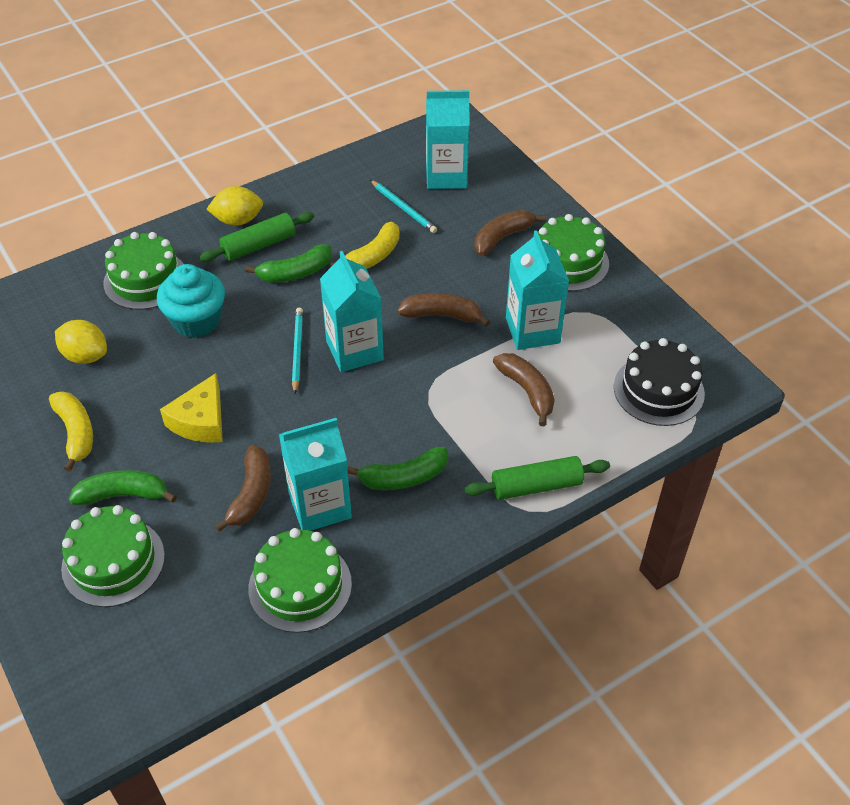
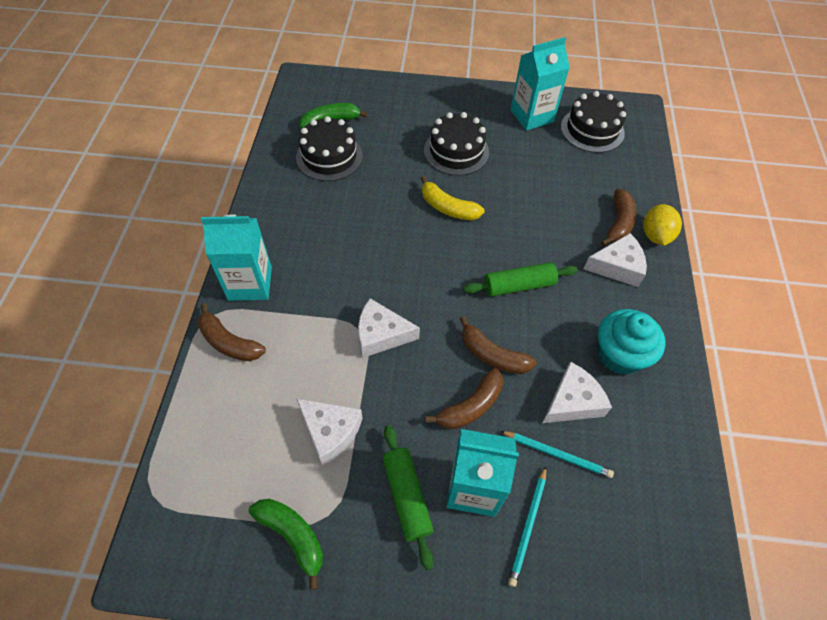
black cake: [614,338,705,426] = 1 -> [296,116,363,181] [424,112,489,176] [561,91,626,153] = 3
green banana: [69,470,177,505] [245,244,332,283] [347,447,448,490] = 3 -> [249,499,323,590] [300,103,368,129] = 2
green cake: [61,505,165,607] [103,232,183,310] [248,528,352,633] [538,214,609,291] = 4 -> none = 0
turquoise carton: [279,418,352,531] [320,251,384,372] [426,90,470,189] [506,230,569,350] = 4 -> [201,214,272,301] [446,429,519,517] [511,37,570,130] = 3
white cheese: none = 0 -> [296,398,363,465] [358,298,420,358] [542,362,612,423] [584,233,647,287] = 4
yellow banana: [49,391,93,472] [330,222,400,269] = 2 -> [421,176,485,220] = 1
yellow cheese: [160,373,223,443] = 1 -> none = 0
yellow lemon: [55,320,107,364] [207,186,263,226] = 2 -> [643,204,682,246] = 1

